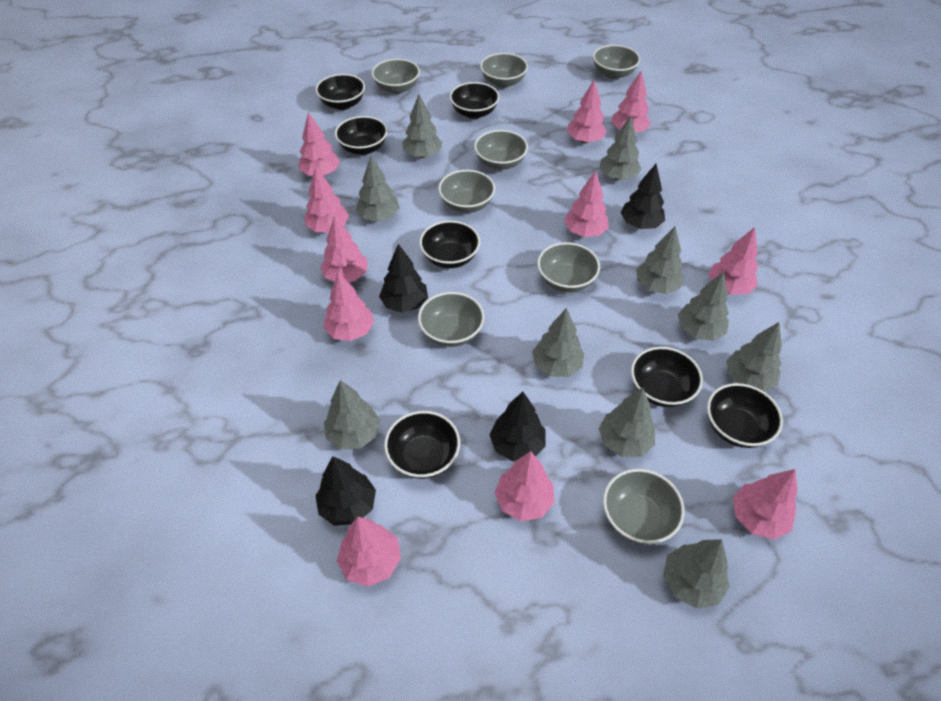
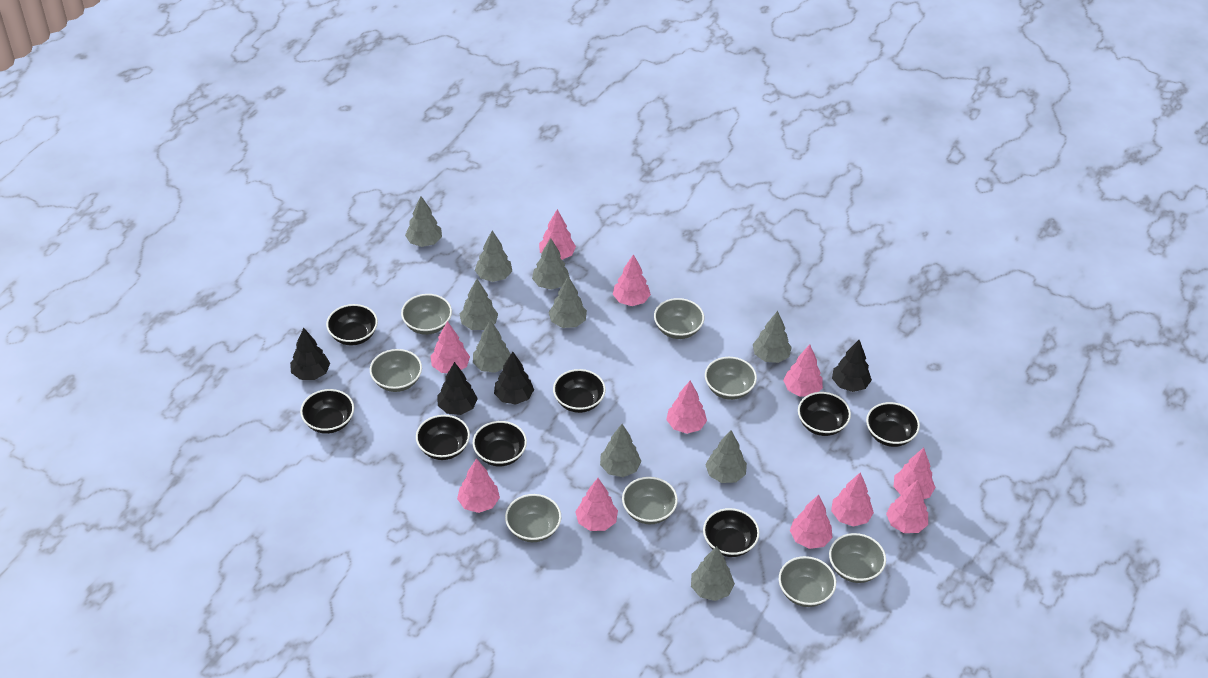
black bowl: [316,74,365,110] [335,116,388,155] [384,411,460,479] [419,220,480,268] [449,82,500,119] [631,347,703,407] [707,383,783,448] = 7 -> [300,389,354,434] [326,304,378,345] [416,415,470,460] [473,421,527,466] [553,369,606,413] [703,508,760,557] [798,392,851,436] [866,402,920,447] = 8

